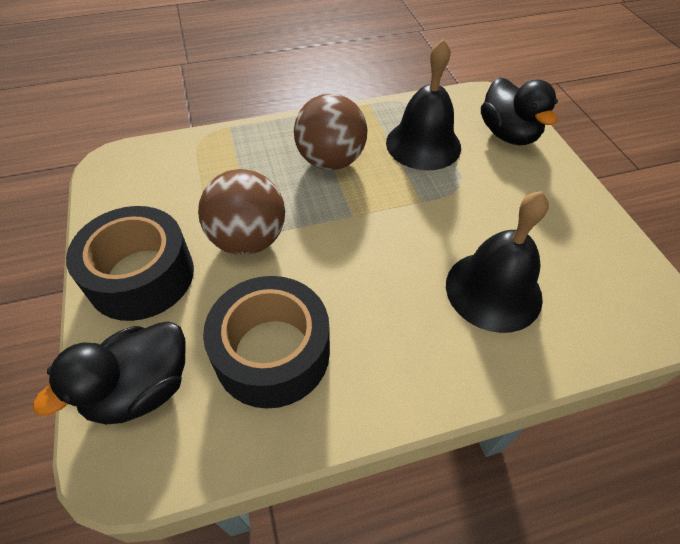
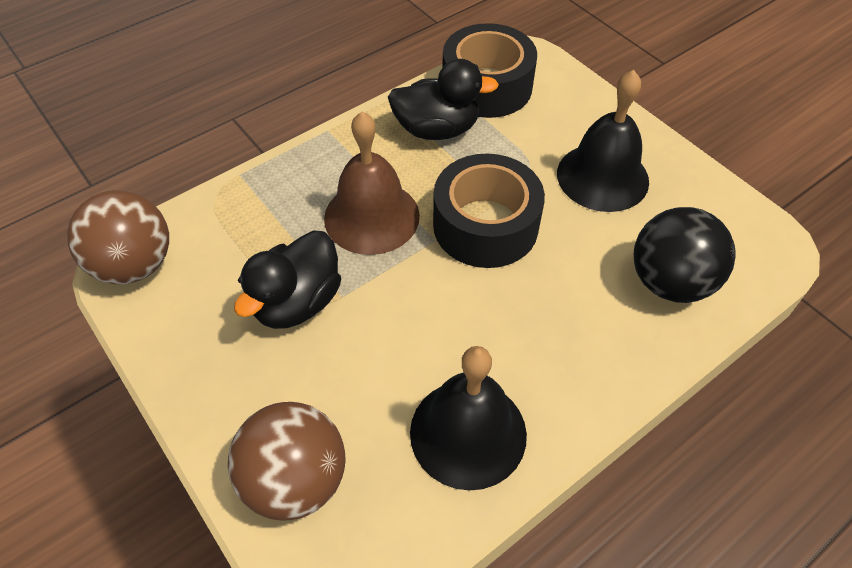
black ball: none = 0 -> [634,207,736,303] = 1
brown bell: none = 0 -> [324,112,420,255] = 1

